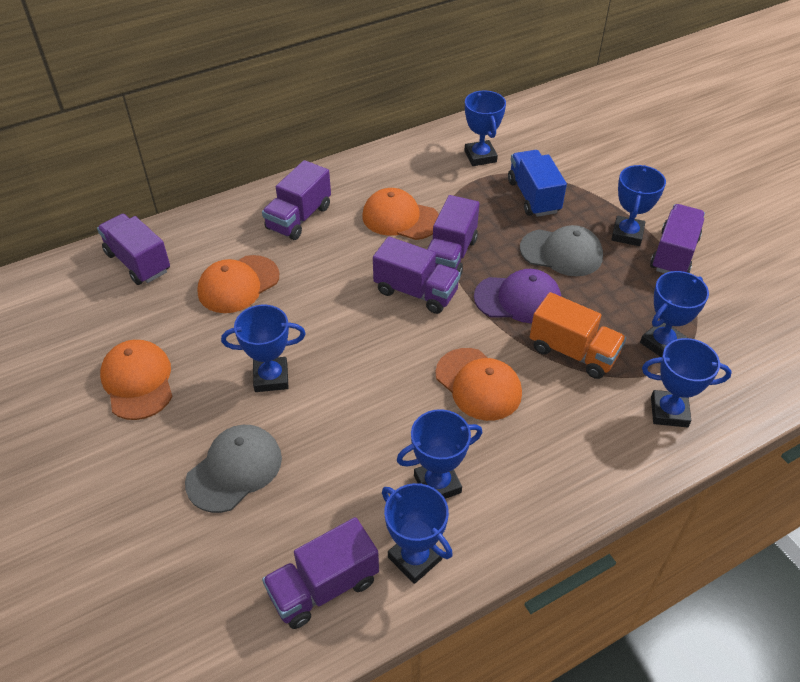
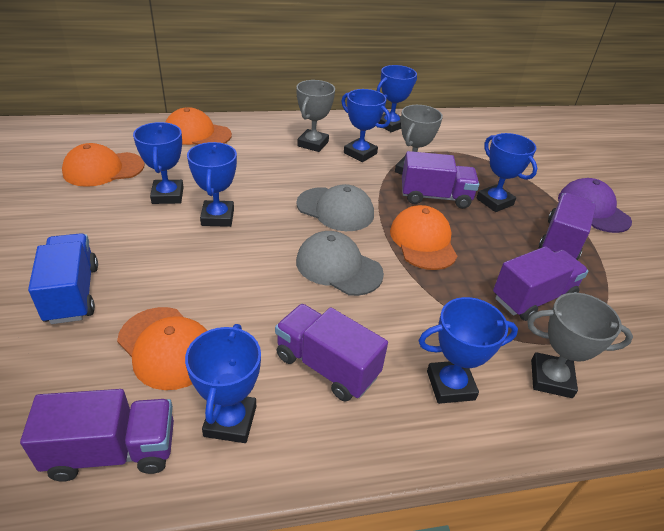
grey trophy: none = 0 -> [296,80,335,152] [395,105,443,175] [527,293,633,398] = 3
orange truck: [530,292,626,379] = 1 -> none = 0
purple truck: [97,214,170,285] [262,160,331,240] [262,517,379,629] [373,237,461,314] [427,195,480,276] [650,204,705,273] = 6 -> [20,389,174,481] [275,304,388,402] [402,151,479,209] [493,246,589,321] [539,193,596,260] = 5

